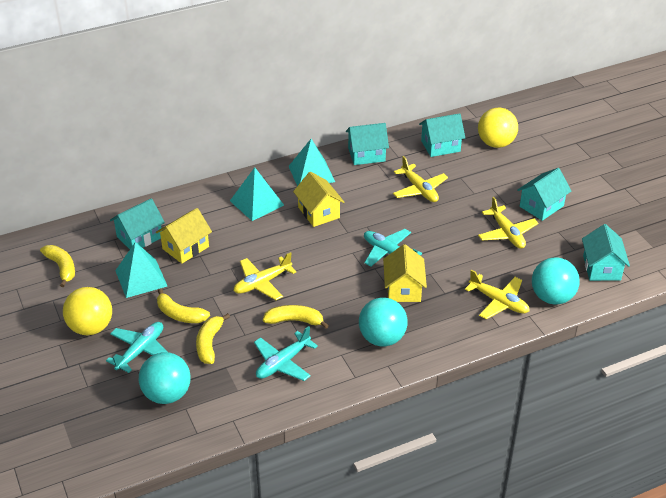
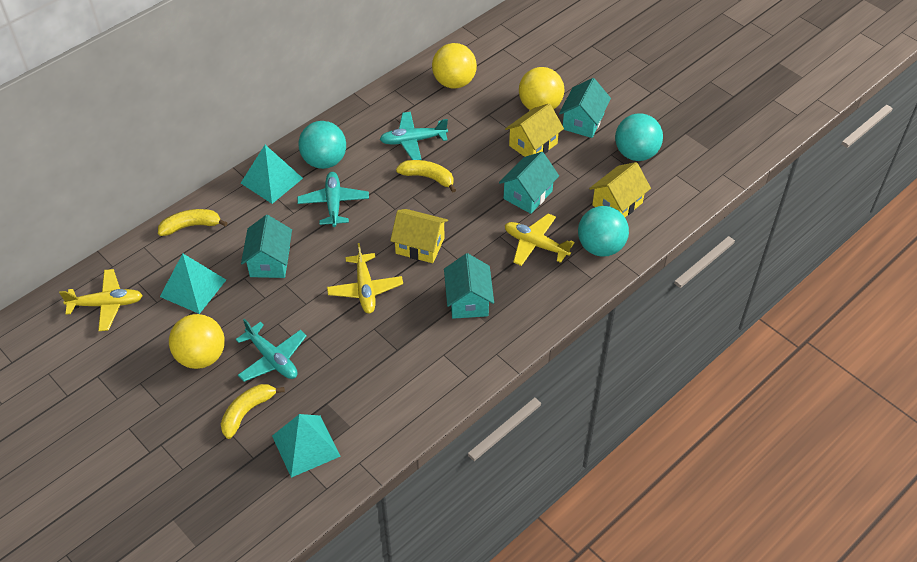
turquoise house: [110,198,165,249] [346,123,389,165] [419,113,465,157] [517,168,571,221] [582,224,630,281] = 5 -> [241,215,292,278] [444,253,494,319] [499,152,559,214] [559,78,611,138] = 4
yellow ball: [63,287,112,335] [478,107,518,148] = 2 -> [169,314,225,369] [432,43,477,89] [519,67,564,110] = 3
yellow banana: [40,245,75,287] [157,288,210,323] [196,313,230,364] [263,305,329,329] = 4 -> [158,209,228,236] [221,384,285,439] [396,160,456,192] = 3
yellow plane: [234,252,297,300] [393,156,448,202] [465,270,530,319] [478,197,538,249] = 4 -> [59,269,143,331] [327,243,403,314] [505,213,575,266] = 3

